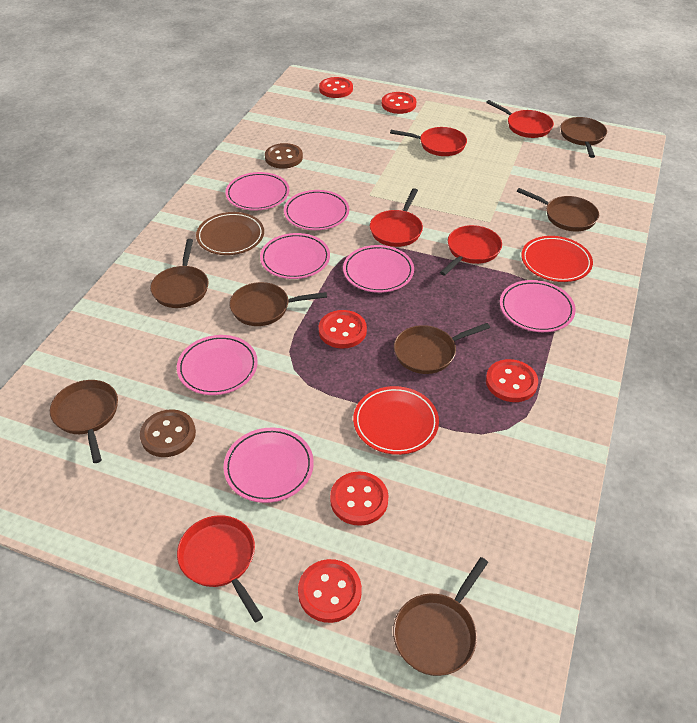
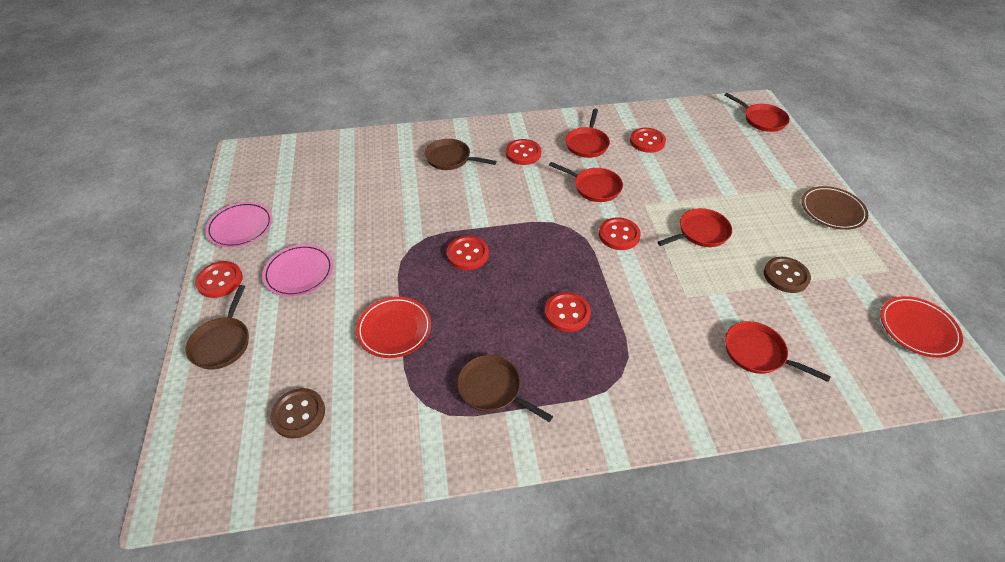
brown pan: [50,380,118,463] [150,239,209,308] [229,282,327,326] [393,557,488,676] [394,323,490,374] [517,188,599,231] [560,117,607,158] = 7 -> [186,285,249,369] [425,139,497,170] [457,355,553,422] = 3
pink plate: [177,335,258,395] [224,428,314,503] [225,172,290,211] [260,233,330,279] [284,190,349,230] [343,245,414,293] [500,280,576,332] = 7 -> [205,202,273,248] [262,244,333,297] = 2

